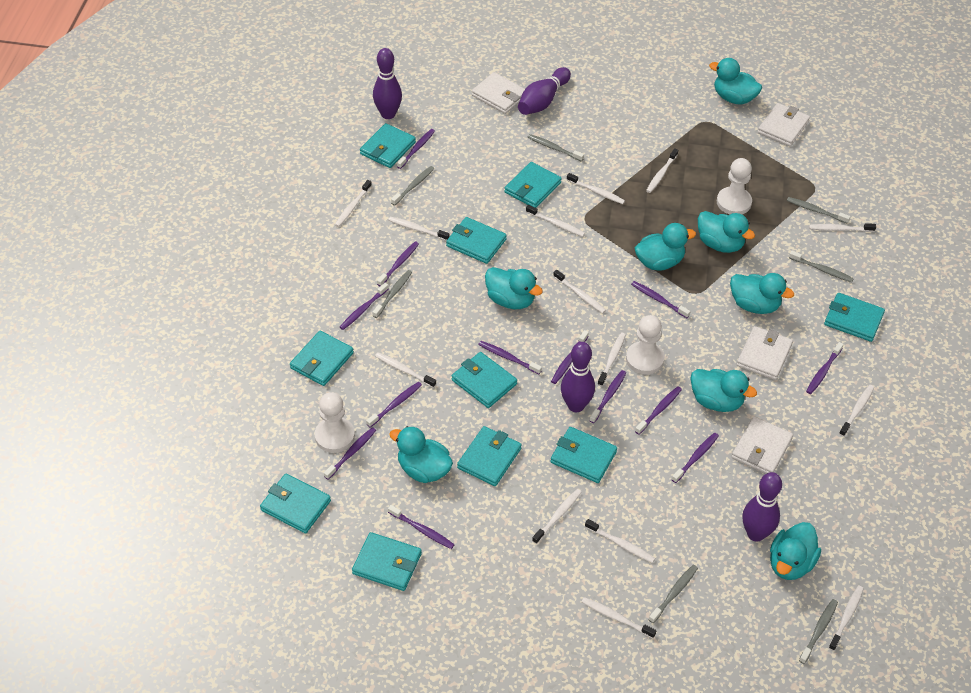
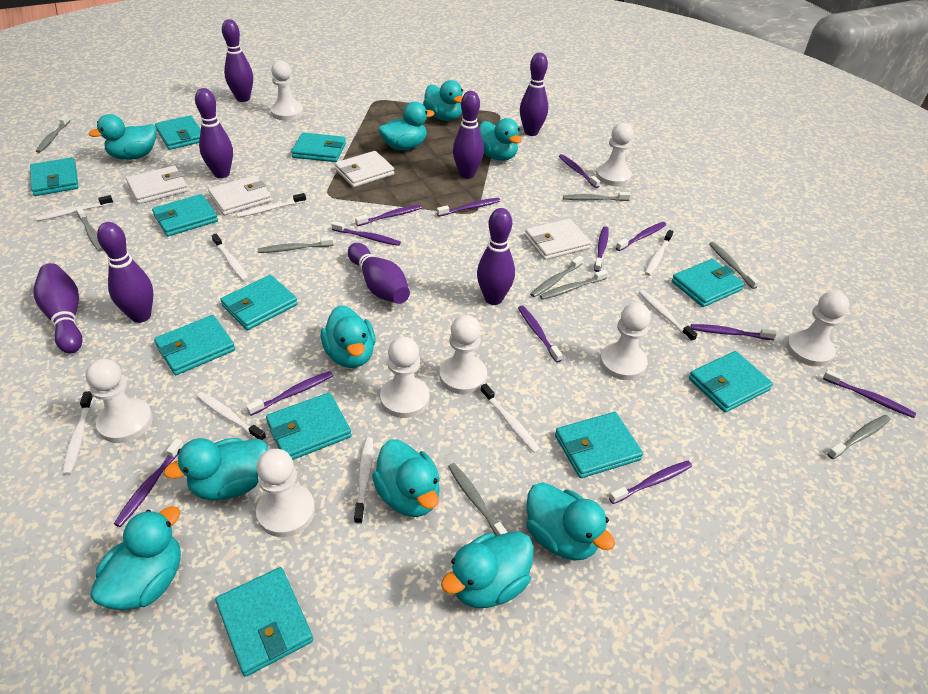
grey toothbrush: [373,270,412,318] [391,166,435,206] [528,134,584,162] [649,565,698,623] [787,197,850,224] [789,251,854,282] [799,599,838,664] = 7 -> [36,115,70,153] [76,207,103,252] [258,236,334,253] [448,463,508,536] [530,256,583,297] [540,270,608,300] [563,192,631,201] [709,242,759,289] [827,415,891,459] = 9
purple bowling pin: [373,48,402,119] [518,67,571,115] [561,342,595,412] [743,472,782,542] = 4 -> [33,263,83,353] [97,222,154,323] [195,88,233,178] [222,19,253,102] [348,243,410,304] [453,91,484,179] [477,208,515,305] [520,53,548,136] = 8
purple toothbrush: [324,427,376,480] [340,283,389,330] [366,382,422,427] [377,242,419,286] [388,505,455,549] [397,129,435,169] [478,341,542,374] [551,330,589,384] [589,370,626,423] [631,281,691,318] [635,386,682,434] [672,433,719,483] [806,342,843,394] = 13 -> [114,438,184,527] [246,371,333,416] [331,221,401,246] [355,205,422,226] [437,198,501,217] [518,306,563,363] [559,154,600,188] [594,226,609,272] [609,461,692,504] [616,222,666,251] [691,324,777,340] [823,370,916,418] = 12
turquoise duck: [389,426,453,483] [485,267,543,309] [635,223,696,271] [690,369,757,412] [698,211,755,253] [709,58,762,105] [730,273,794,314] [770,522,821,580] = 8 -> [88,114,156,160] [90,506,181,610] [164,438,268,500] [320,305,375,368] [372,439,440,517] [378,102,435,150] [423,80,463,121] [441,532,534,608] [479,118,522,161] [526,482,615,560] = 10
turquoise wallet: [260,474,331,533] [290,331,354,386] [352,532,422,591] [360,123,416,168] [446,217,507,264] [452,352,517,408] [457,426,522,486] [504,162,562,208] [550,427,617,483] [824,293,885,342] = 10 -> [30,157,79,196] [152,194,218,237] [154,315,235,375] [155,115,201,150] [215,567,313,677] [220,275,298,330] [266,393,352,460] [291,133,346,162] [555,412,643,478] [672,259,745,307] [689,351,773,412] = 11
white pawn: [315,392,355,453] [626,315,665,375] [717,158,752,214] = 3 -> [86,359,153,443] [256,449,315,537] [271,60,304,121] [380,337,430,418] [439,315,487,394] [596,123,633,186] [600,303,651,380] [786,291,849,367] = 8
white toothbrush: [335,180,372,227] [375,352,436,388] [388,217,450,241] [526,205,585,237] [532,489,582,544] [553,270,606,313] [567,173,625,204] [582,597,656,638] [585,519,655,563] [598,332,626,386] [646,148,678,193] [809,223,876,232] [829,585,864,651] [839,385,874,437] = 14 -> [36,195,113,221] [62,391,94,475] [196,392,266,441] [211,234,249,281] [236,193,306,217] [354,437,373,524] [480,383,540,453] [639,290,697,342] [645,230,674,276] = 9

